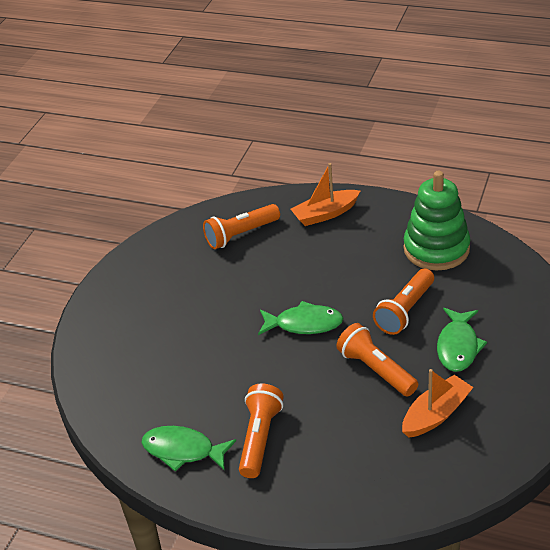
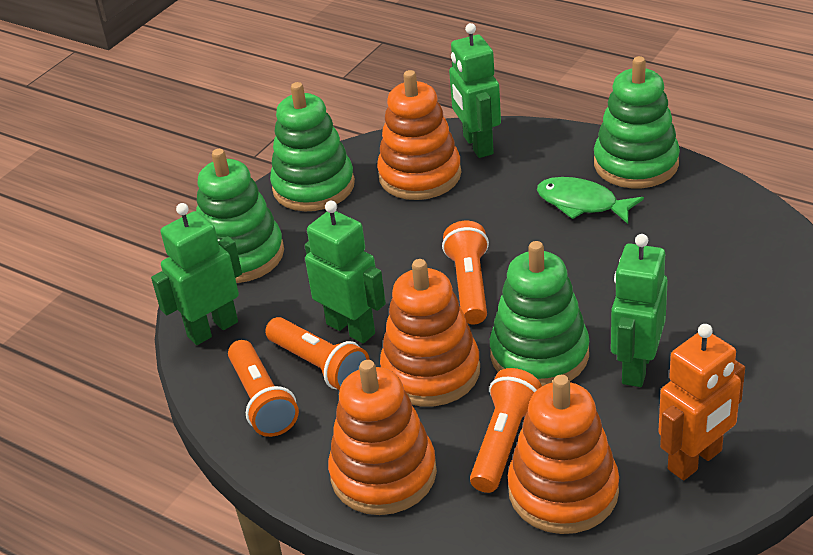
green fish: [141,426,236,471] [258,301,343,335] [437,308,487,372] = 3 -> [537,177,644,224] = 1
green robot: none = 0 -> [151,203,242,345] [305,201,386,343] [449,23,501,158] [611,234,668,387] = 4
green stacking toy: [404,171,470,270] = 1 -> [196,149,284,283] [270,82,355,211] [490,241,589,386] [594,56,680,188] = 4
orange boat: [291,163,360,226] [402,369,474,438] = 2 -> none = 0
orange robot: none = 0 -> [658,324,745,480] = 1
orange stacking toy: none = 0 -> [328,360,437,515] [377,70,461,200] [380,259,480,406] [508,375,619,534] = 4

